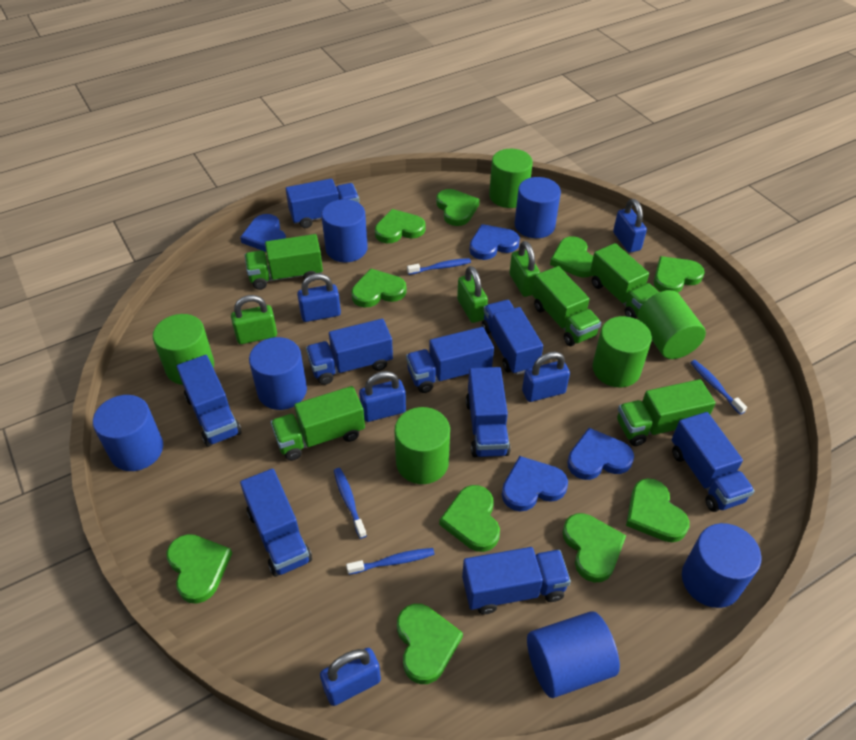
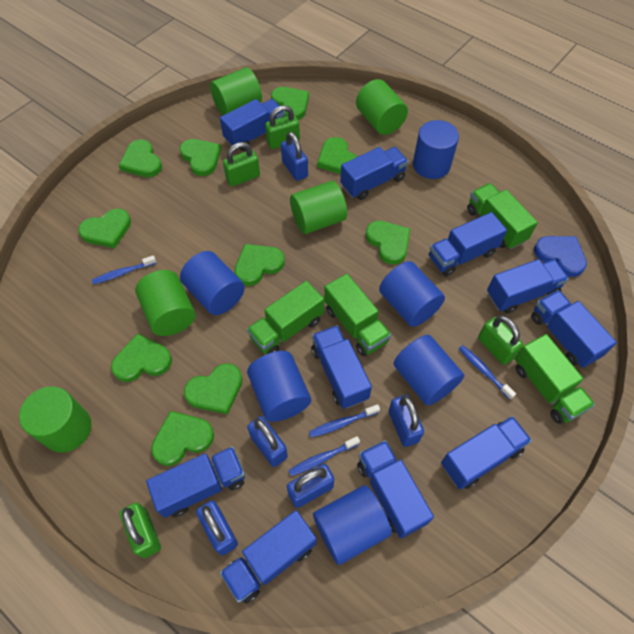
blue heart: [240,214,286,252] [469,224,520,260] [502,456,568,511] [567,428,634,480] = 4 -> [534,236,587,277] = 1
blue truck: [177,355,241,447] [240,469,312,577] [286,179,359,228] [306,319,393,385] [406,327,494,393] [462,547,571,615] [466,367,511,457] [482,300,543,375] [672,412,755,512] = 9 -> [146,446,245,518] [220,99,285,151] [220,510,317,604] [311,325,372,409] [340,147,408,200] [357,440,434,538] [429,212,507,276] [441,416,532,490] [487,259,569,314] [531,290,617,368] = 10
green padlock: [231,295,277,344] [457,266,488,323] [510,241,540,297] = 3 -> [119,502,161,558] [223,142,260,186] [265,105,300,149] [478,316,523,365] = 4
green truck: [245,234,323,290] [271,386,365,461] [533,266,601,346] [590,243,659,319] [617,379,716,446] = 5 -> [247,281,324,354] [324,274,391,356] [467,183,538,249] [515,334,595,424] = 4

